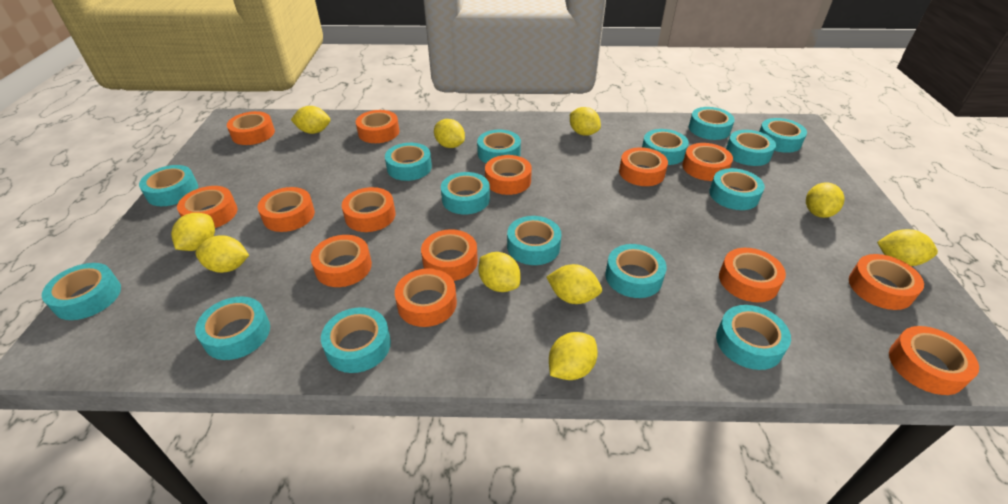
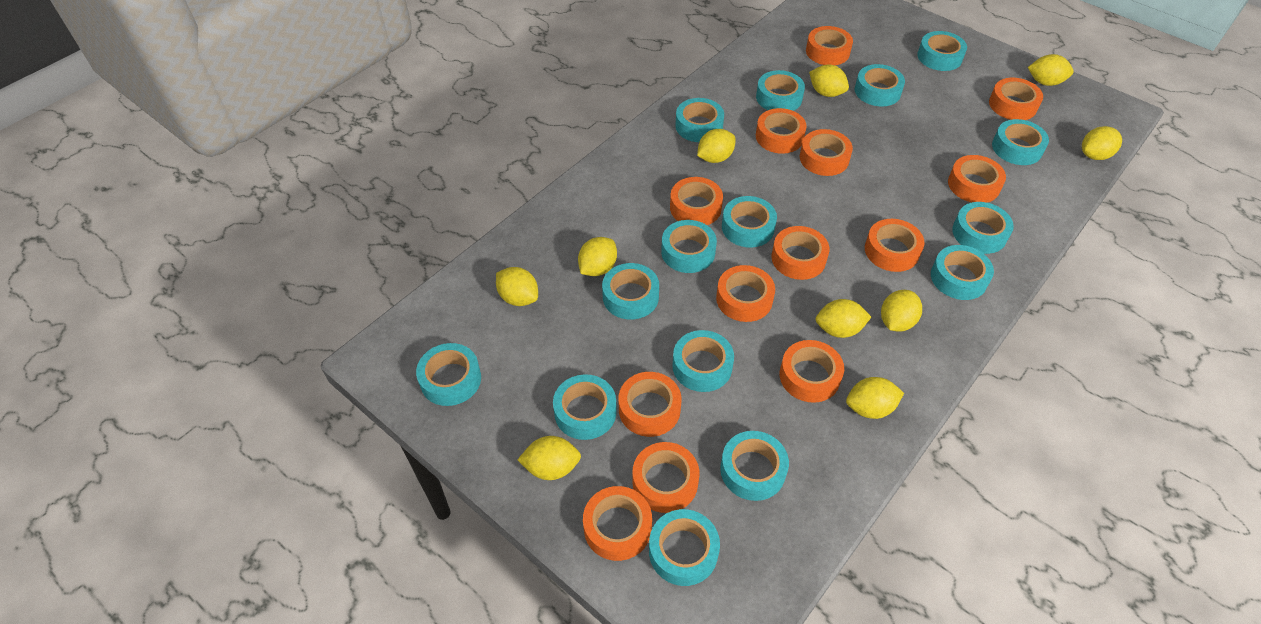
orange tape: [177,186,237,228] [227,111,275,145] [258,187,315,232] [310,235,372,287] [342,187,396,232] [356,110,399,143] [395,268,457,327] [421,229,478,281] [485,155,532,195] [619,147,668,186] [682,143,733,181] [719,248,786,302] [849,254,924,310] [889,326,979,395] = 14 -> [583,486,652,561] [619,372,682,437] [632,442,699,513] [670,177,723,225] [716,265,775,322] [756,108,807,154] [771,226,830,280] [780,340,844,403] [800,129,853,176] [806,26,853,65] [865,219,925,272] [948,155,1006,203] [989,78,1043,120] = 13

